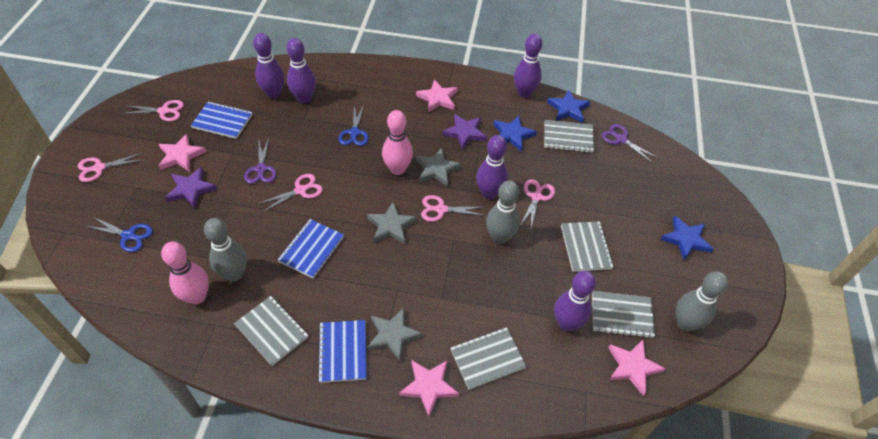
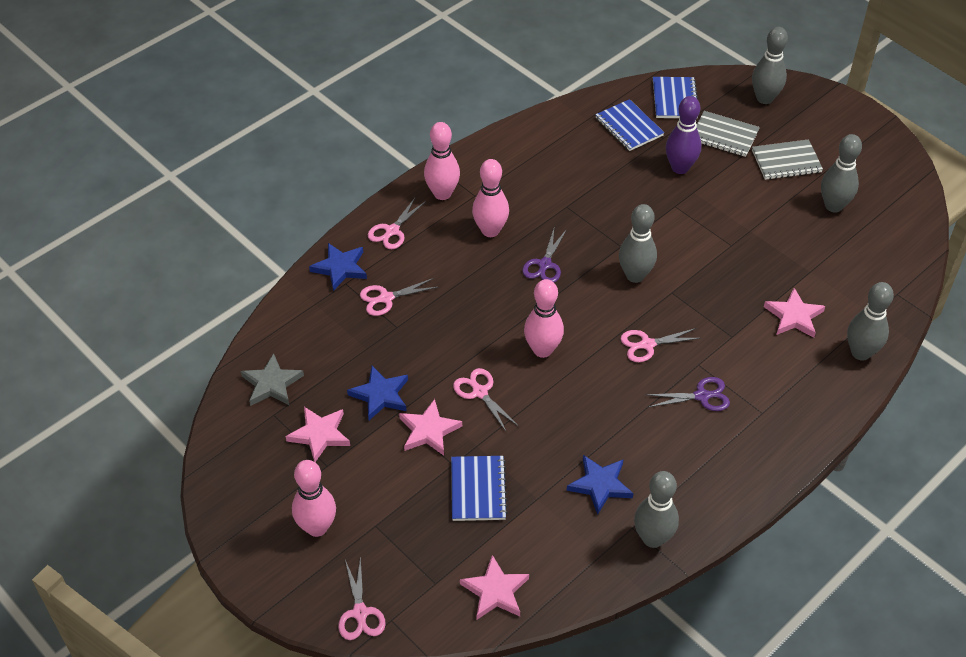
blue scissors: [86,217,153,252] [338,105,369,146] = 2 -> none = 0
grey bowling pin: [204,218,247,282] [486,180,520,244] [676,271,728,331] = 3 -> [619,204,657,283] [634,471,679,548] [752,27,788,104] [821,134,862,212] [847,282,894,361] = 5
grey notebook: [234,296,308,366] [451,327,527,390] [544,120,594,153] [561,221,614,272] [592,291,655,338] = 5 -> [697,111,760,157] [752,139,823,180] = 2
grey star: [367,202,417,244] [367,308,423,361] [416,148,462,187] = 3 -> [241,353,304,406] = 1
pink bowling pin: [161,241,209,305] [382,110,413,175] = 2 -> [292,460,336,537] [424,122,460,200] [472,159,509,237] [524,279,564,358] = 4
purple bowling pin: [253,33,284,98] [286,38,316,103] [476,135,508,199] [514,34,542,98] [554,271,596,331] = 5 -> [666,96,701,174] = 1
purple star: [165,167,217,209] [442,114,487,150] = 2 -> none = 0

